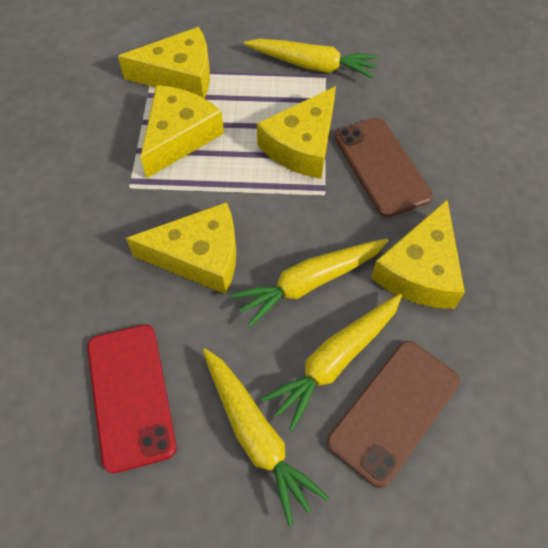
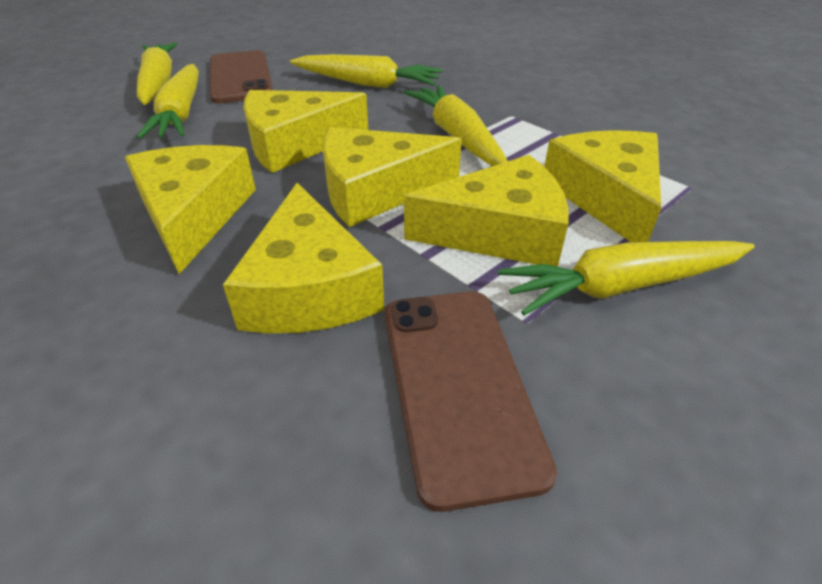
red phone: [87,325,176,473] = 1 -> none = 0
yellow carrot: [203,348,329,526] [231,239,389,328] [244,39,379,79] [261,294,402,431] = 4 -> [137,43,177,105] [137,64,199,139] [290,54,443,88] [404,85,508,166] [498,241,755,315] = 5
yellow cheese: [118,27,210,98] [126,202,236,294] [140,85,224,178] [257,86,336,179] [371,200,465,309] = 5 -> [125,145,256,274] [223,183,384,333] [244,90,368,173] [323,127,462,227] [404,155,569,267] [544,130,662,242] = 6

